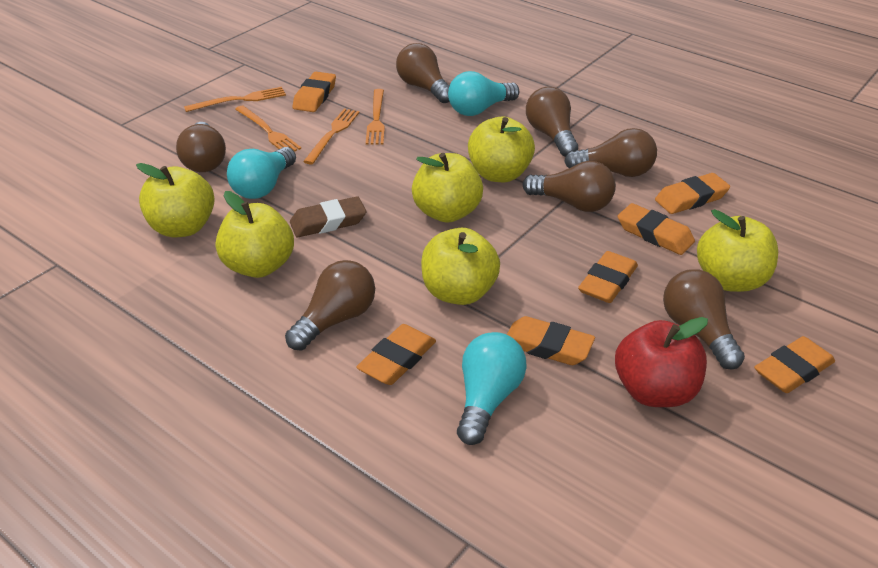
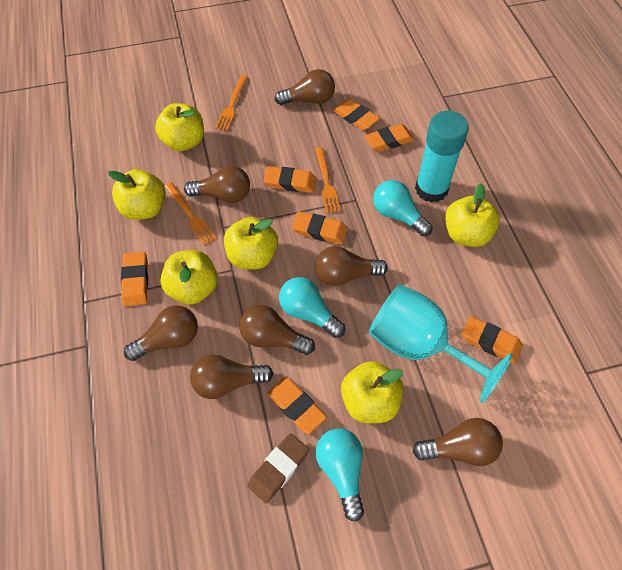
orange fork: [184,87,286,112] [235,106,301,151] [303,109,360,164] [366,89,385,144] = 4 -> [165,182,217,245] [215,75,248,131] [315,147,341,214] = 3
red apple: [615,317,708,407] = 1 -> none = 0
turquoise glue stick: none = 0 -> [415,111,469,202] = 1
turquoise goblet: none = 0 -> [369,284,513,403] = 1

